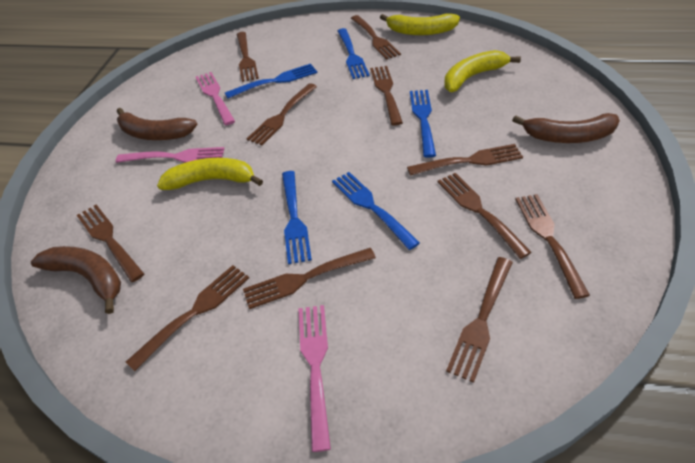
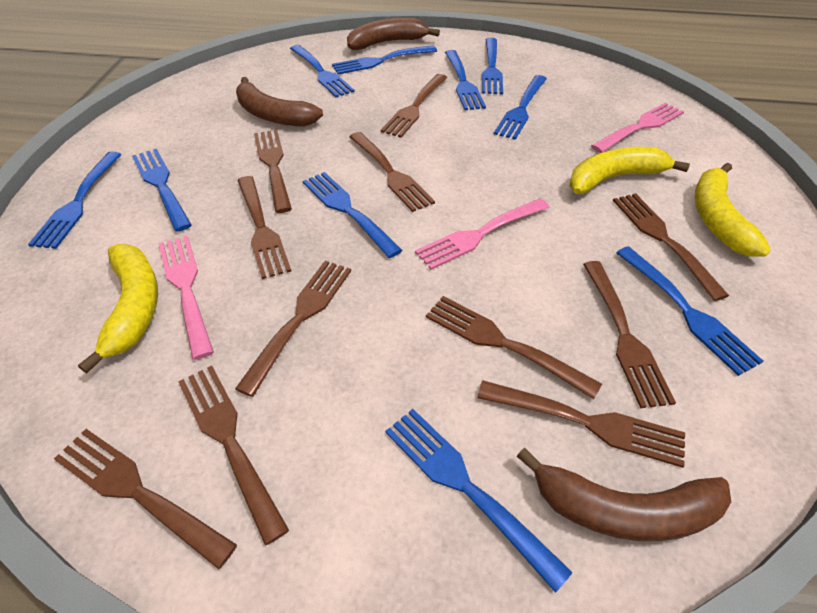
blue fork: [225,64,317,99] [282,171,312,264] [332,172,420,250] [337,28,370,79] [410,90,436,158] = 5 -> [28,151,122,249] [132,149,192,232] [290,45,355,97] [303,172,402,258] [332,45,437,75] [385,409,573,593] [445,50,486,110] [482,38,503,94] [494,75,547,140] [616,246,763,376] = 10

